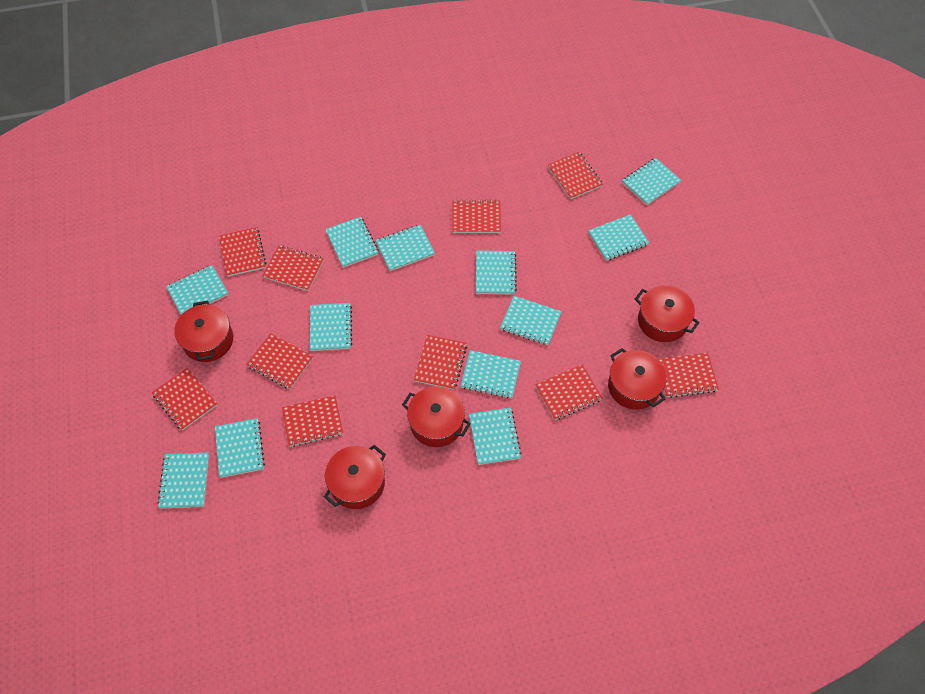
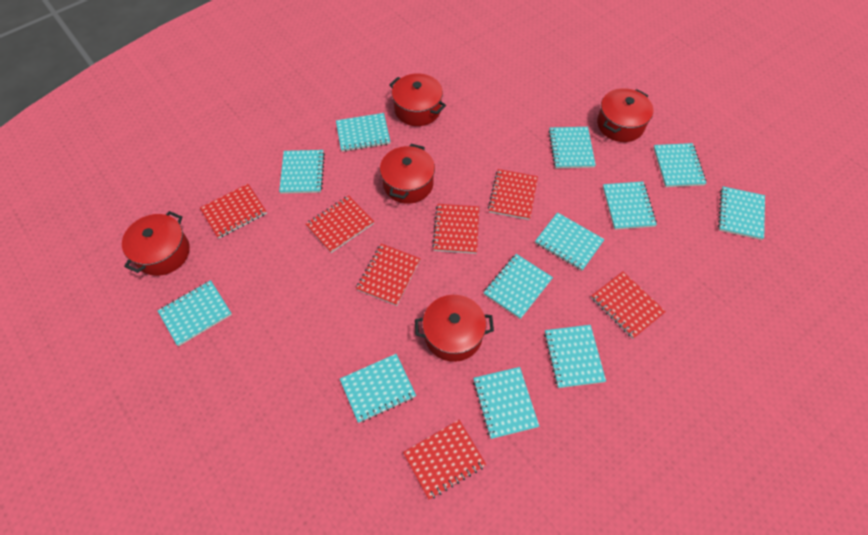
red notebook: [152,368,217,431] [219,227,266,277] [246,333,313,389] [262,245,324,291] [282,395,343,447] [414,335,467,390] [452,200,501,233] [535,365,603,420] [548,152,603,199] [658,353,719,398] = 10 -> [200,184,267,238] [306,195,374,253] [356,244,421,306] [403,420,486,499] [432,204,479,254] [488,169,538,220] [591,271,666,339] = 7

